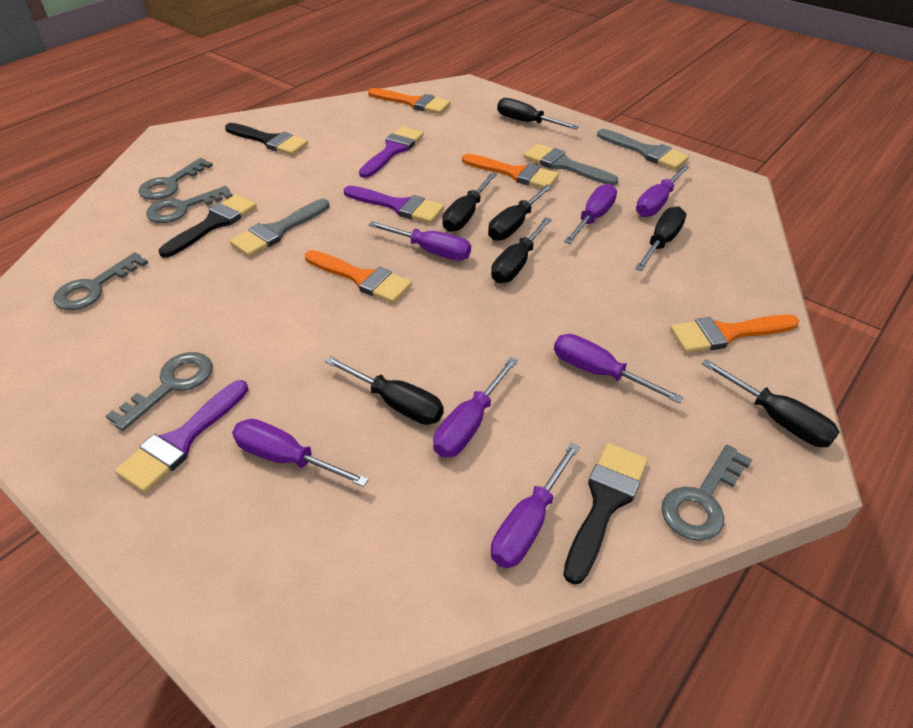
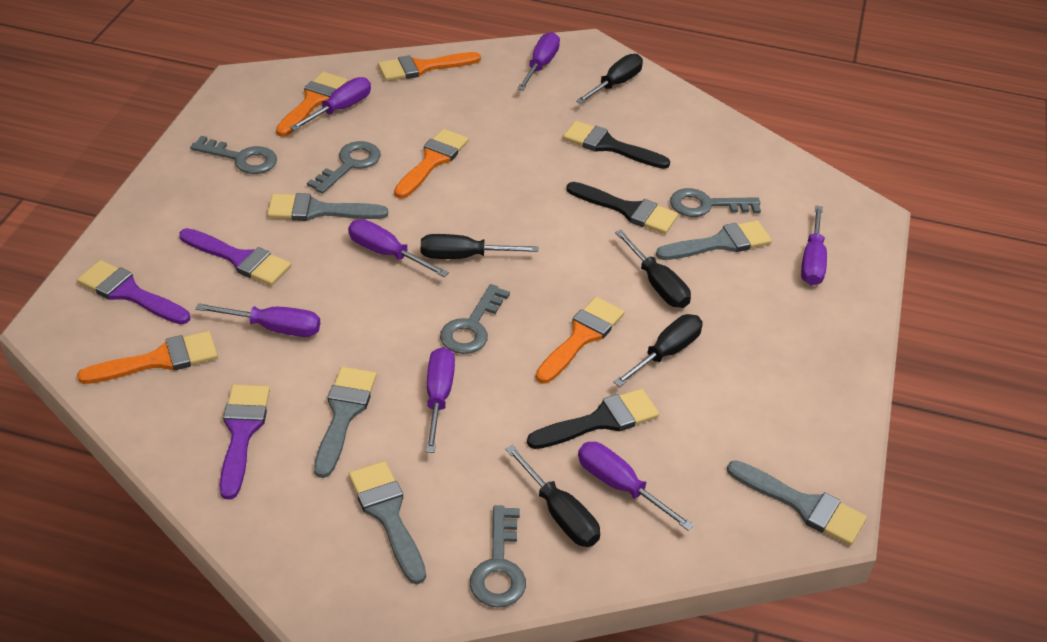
black screwdriver: [325,356,444,425] [442,173,497,232] [488,184,553,241] [491,217,552,283] [497,98,579,129] [635,206,686,271] [702,359,839,447] = 7 -> [421,234,539,259] [505,445,600,547] [576,54,643,104] [613,314,703,387] [615,230,691,308] = 5
grey brush: [230,199,329,257] [523,144,618,185] [597,129,689,170] = 3 -> [267,193,388,221] [314,367,377,478] [349,461,426,584] [656,220,772,260] [727,460,867,545] = 5
orange brush: [305,250,412,303] [368,88,451,114] [462,154,559,188] [670,314,799,353] = 4 -> [77,331,218,384] [276,72,348,137] [378,52,481,81] [394,129,469,199] [536,297,624,383] = 5

